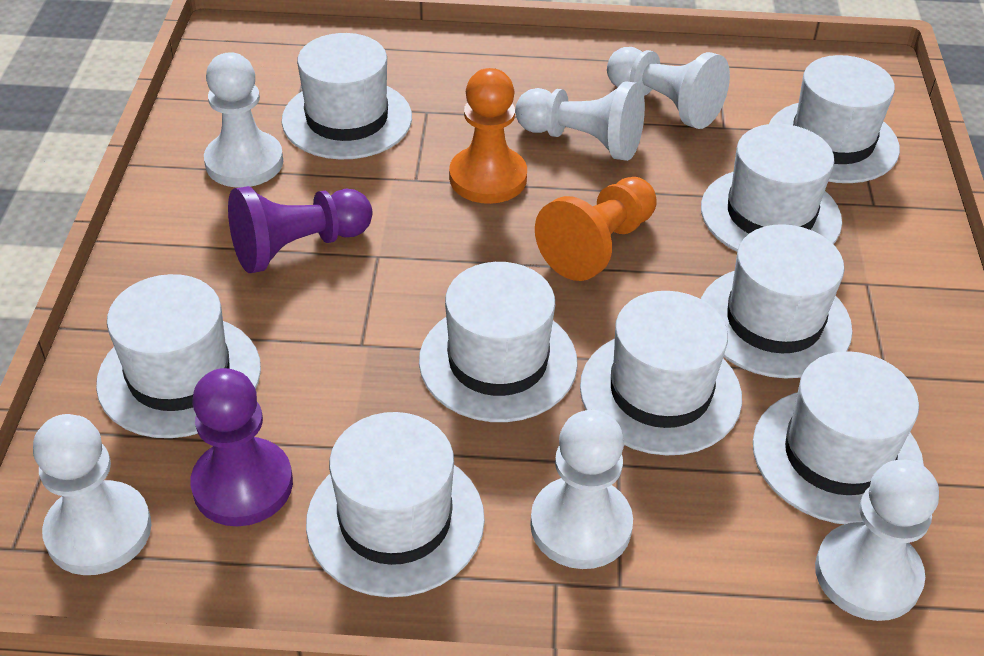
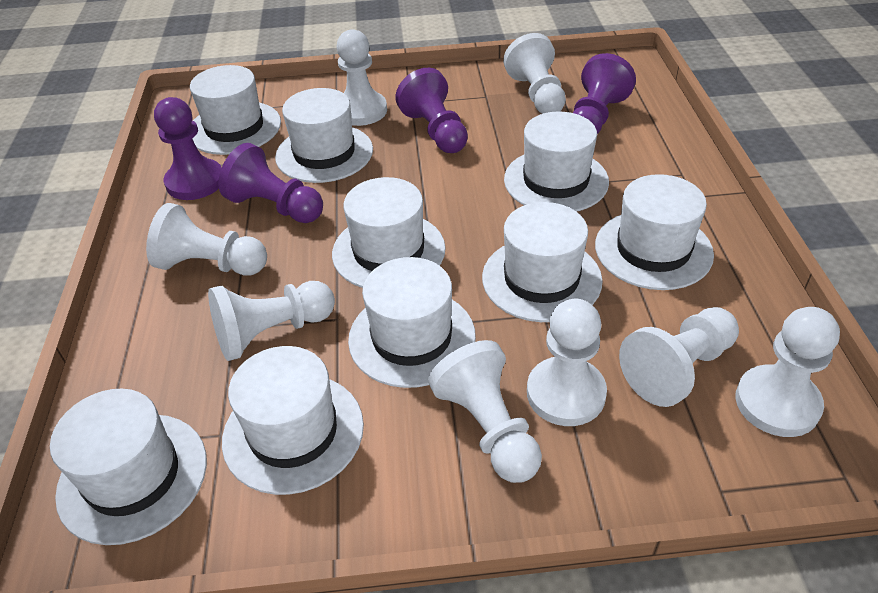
orange pawn: [449,68,527,204] [535,177,657,281] = 2 -> none = 0
purple pawn: [190,368,293,526] [228,186,372,273] = 2 -> [154,97,222,200] [218,143,323,223] [395,68,468,153] [573,53,636,134] = 4
white pawn: [33,414,151,575] [204,52,283,187] [515,81,645,161] [530,410,633,569] [607,47,730,129] [815,460,939,621] = 6 -> [146,203,267,276] [208,281,335,361] [337,29,387,126] [428,340,542,483] [503,33,566,114] [527,299,607,426] [619,307,739,407] [736,307,840,437] = 8

